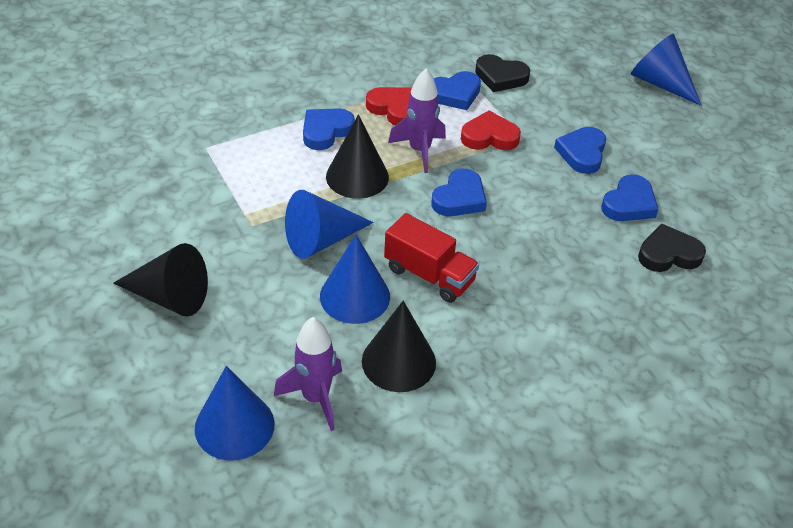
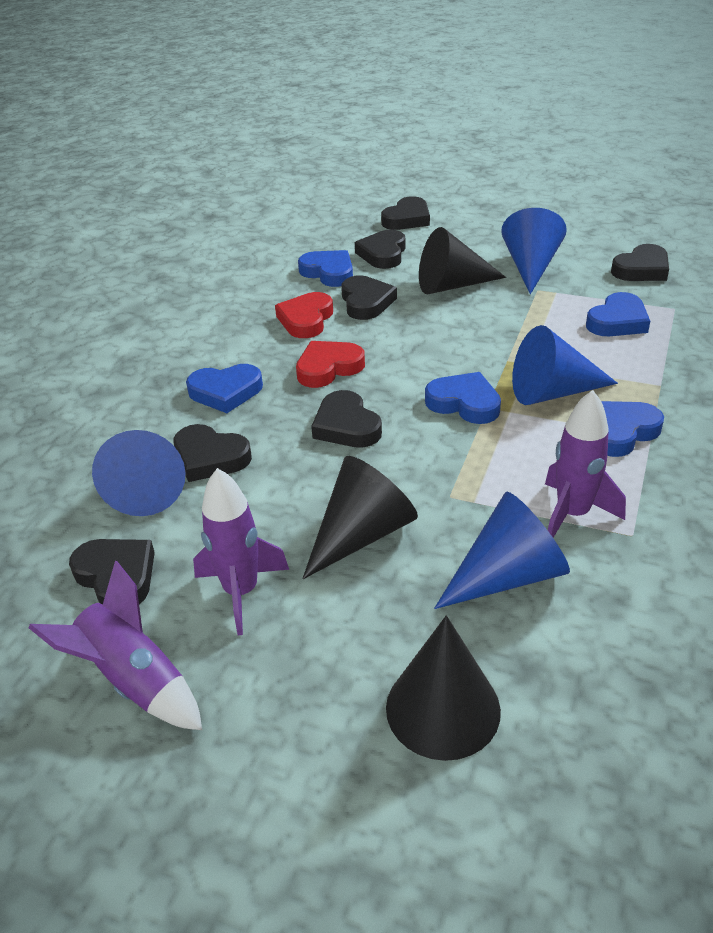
black heart: [475,54,530,92] [638,223,706,272] = 2 -> [69,539,155,605] [174,424,252,482] [311,390,382,448] [341,275,397,320] [355,230,406,269] [381,196,430,230] [611,244,669,281] = 7
purple rocket: [274,317,342,431] [388,69,446,173] = 2 -> [28,561,202,730] [193,468,289,635] [545,390,626,538] = 3
red truck: [384,213,479,303] = 1 -> none = 0

